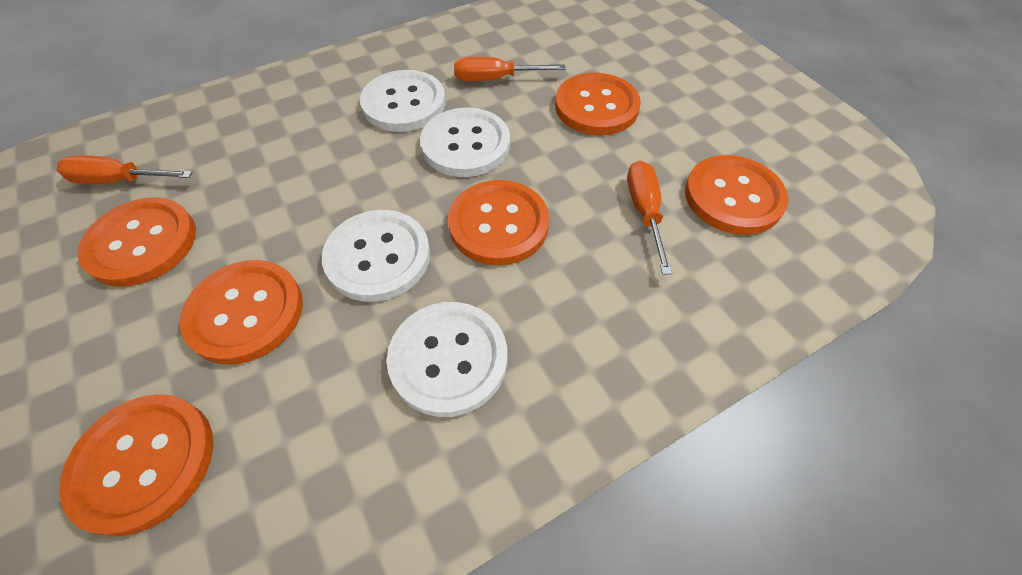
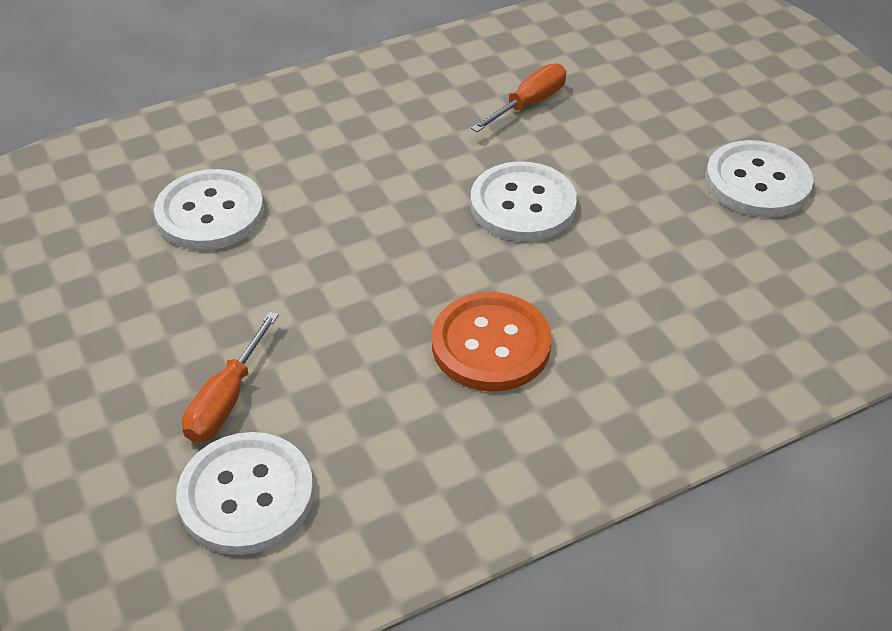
orange button: [59,394,213,536] [77,197,196,287] [180,260,303,365] [448,180,549,265] [555,73,641,135] [685,155,789,235] = 6 -> [432,292,552,391] = 1
orange screwdriver: [57,155,192,184] [454,57,565,81] [627,161,672,275] = 3 -> [182,311,279,443] [471,63,567,132] = 2

